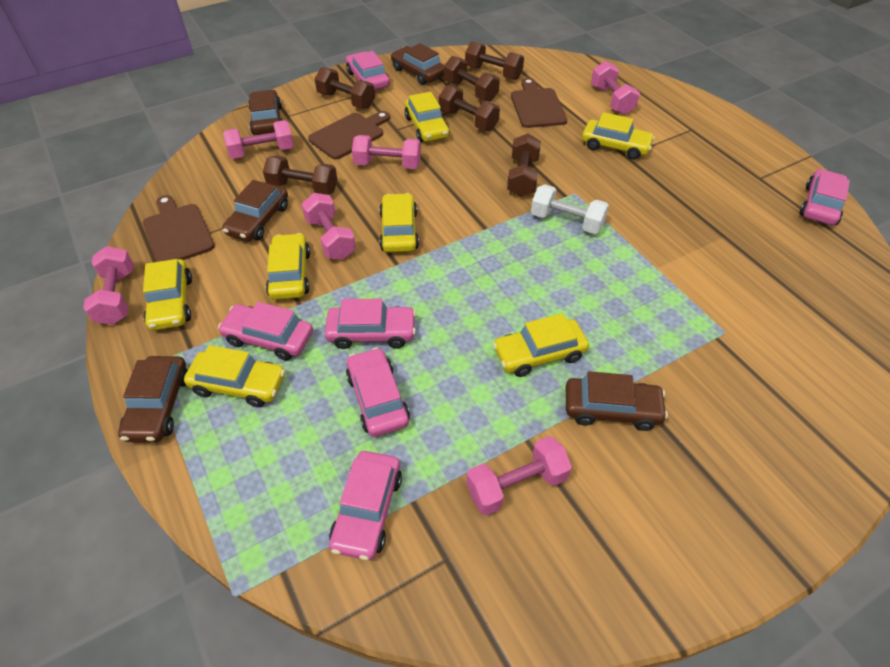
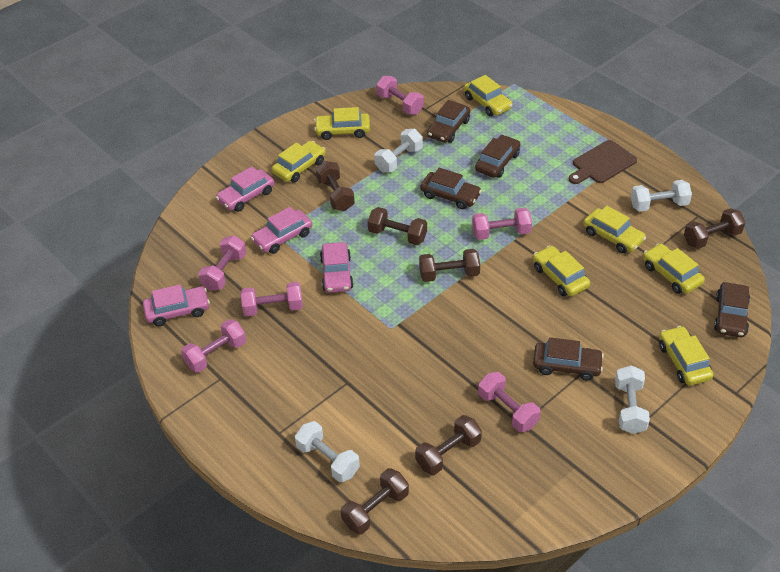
brown cutting board: [143,195,215,262] [308,111,390,159] [511,78,567,128] = 3 -> [569,140,637,184] = 1
pink car: [218,302,313,361] [325,299,416,349] [329,451,402,560] [346,51,390,90] [346,347,410,437] [799,169,850,225] = 6 -> [143,284,210,326] [216,166,274,212] [251,207,312,254] [320,242,353,293] = 4
white dumbbell: [531,184,609,234] = 1 -> [295,421,360,482] [375,129,423,172] [615,365,650,434] [631,180,692,212] = 4

